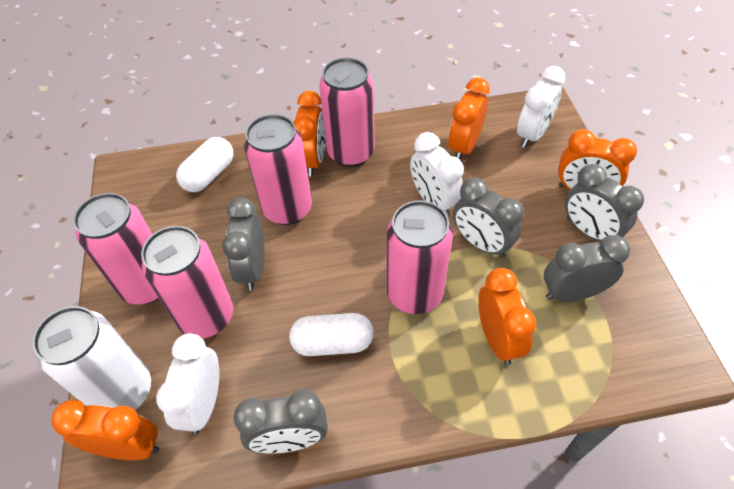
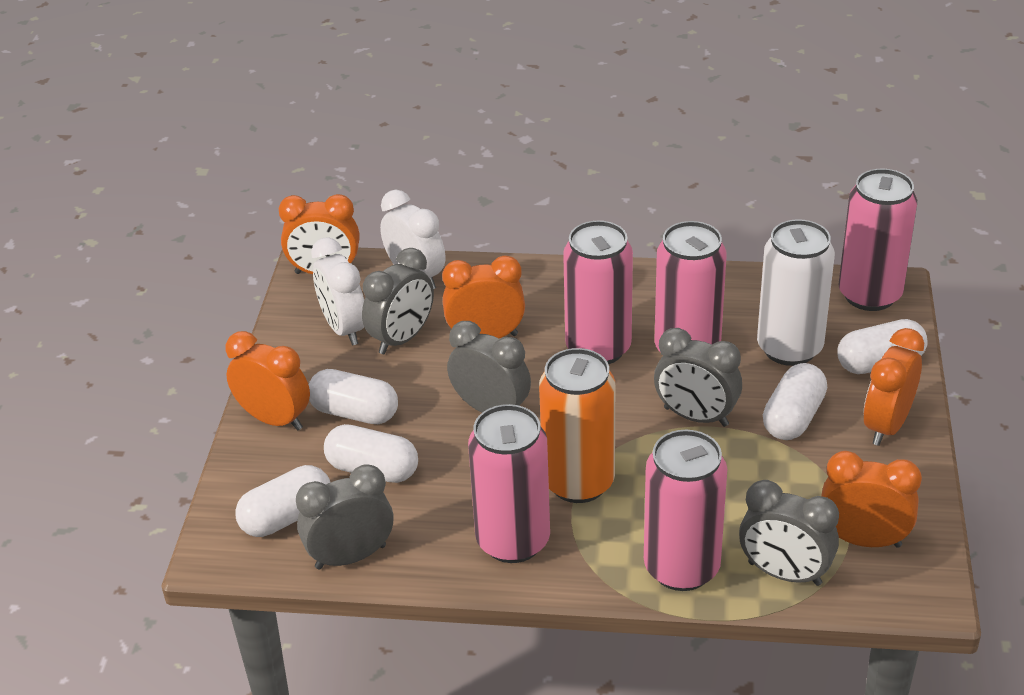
orange can: none = 0 -> [539,348,615,503] = 1
white capsule: [176,137,234,192] [289,313,374,356] = 2 -> [235,465,331,537] [308,369,398,424] [324,424,418,483] [763,363,827,440] [837,319,928,374] = 5
white clock: [156,334,219,434] [410,132,464,217] [517,66,565,148] = 3 -> [311,237,364,345] [380,190,445,289] = 2

